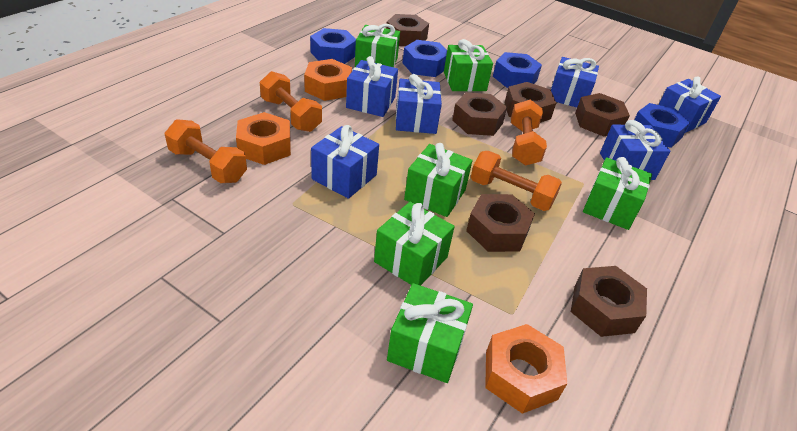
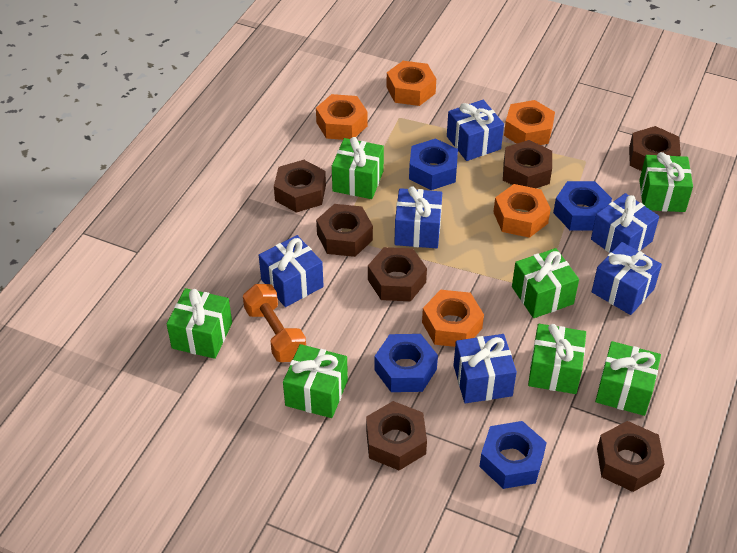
brown nut: [386,14,429,46] [452,92,507,136] [466,194,535,252] [504,82,556,123] [571,266,647,337] [575,93,630,136] = 6 -> [274,160,326,213] [316,204,373,257] [366,401,427,470] [368,247,427,301] [503,140,552,188] [597,421,665,492] [629,126,681,171] = 7
green gift: [355,24,400,67] [374,201,455,286] [387,283,473,383] [404,143,472,217] [444,39,493,91] [583,157,652,230] = 6 -> [167,288,232,359] [283,344,348,418] [332,137,384,199] [512,248,579,318] [528,324,586,394] [595,341,661,416] [639,152,693,212] = 7
orange dumbbell: [165,119,247,183] [260,71,322,132] [471,151,562,211] [511,99,547,166] = 4 -> [243,284,306,362] = 1
orange nut: [236,112,291,165] [304,59,352,101] [485,324,567,414] = 3 -> [316,94,367,140] [386,61,436,106] [422,290,484,347] [493,184,551,238] [504,100,555,145] = 5

